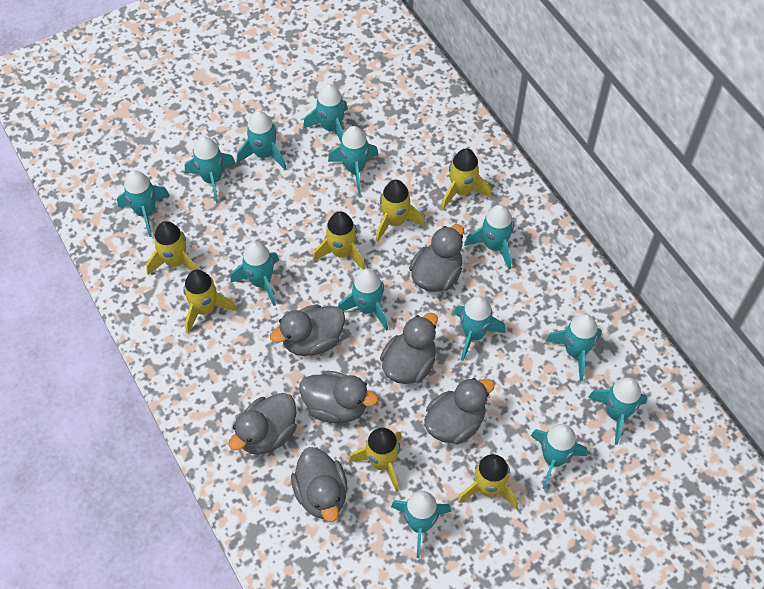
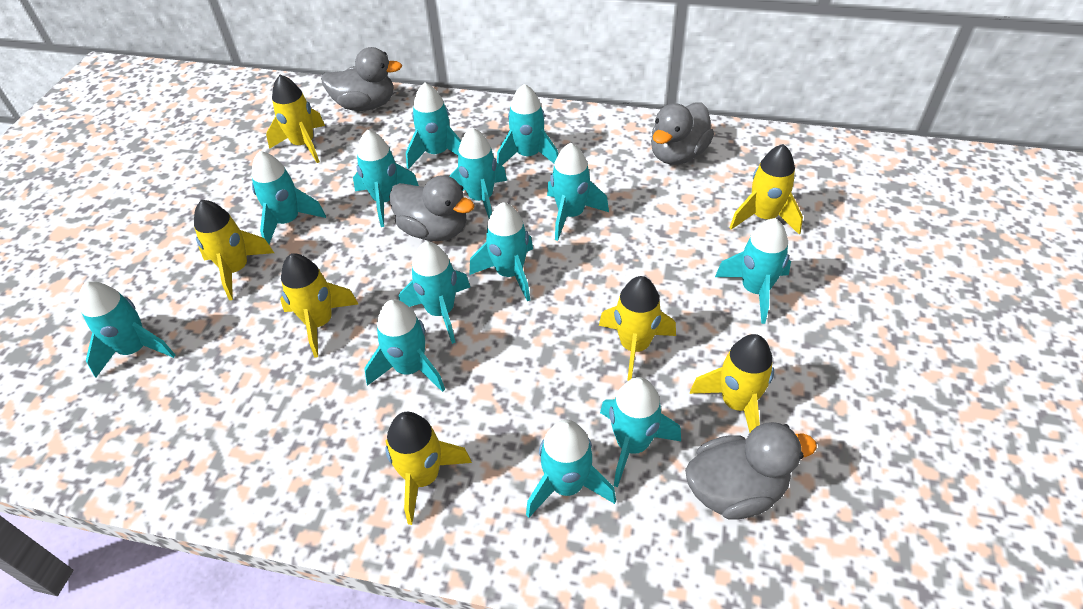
grey duck: [228,393,297,455] [270,304,345,356] [291,447,348,522] [299,371,378,423] [380,313,438,384] [409,224,464,292] [424,378,495,445] = 7 -> [321,47,402,111] [389,175,475,241] [651,102,714,165] [685,422,817,520] = 4

